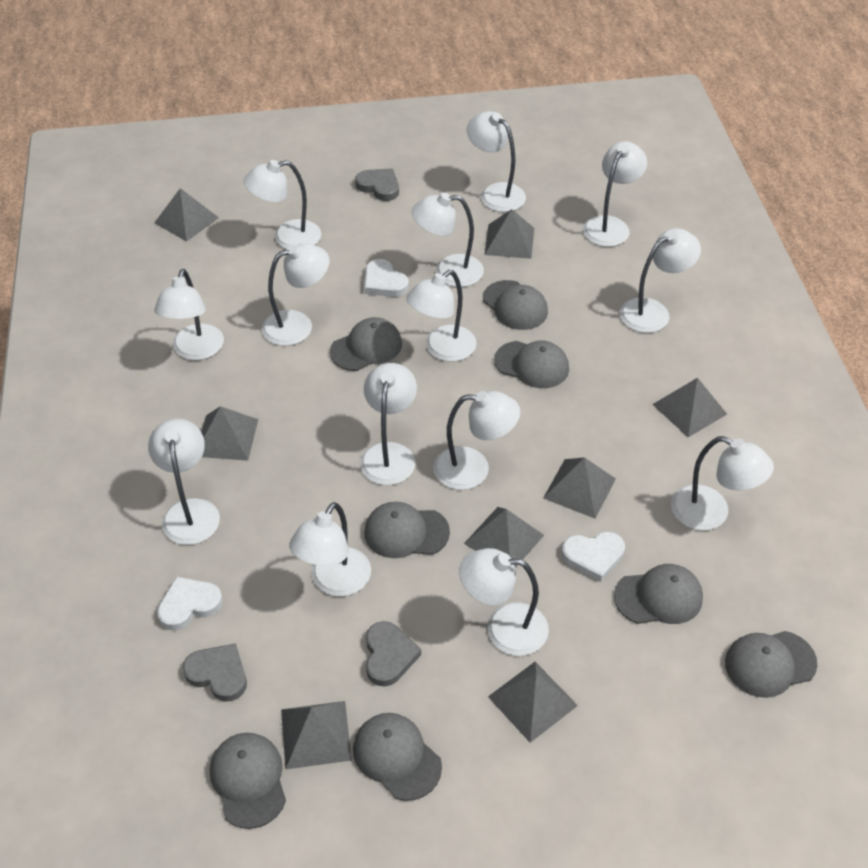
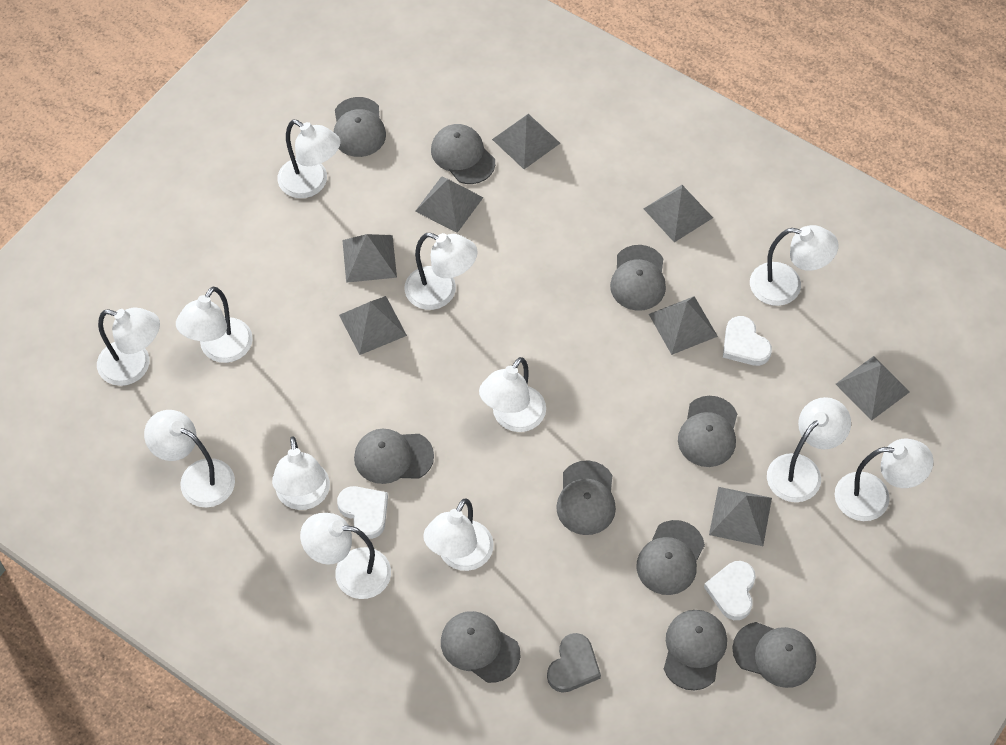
grey cap: [210,733,286,829] [330,317,402,371] [353,713,442,801] [364,502,450,558] [483,280,548,330] [494,341,569,388] [614,564,703,624] [725,631,817,698] = 8 -> [334,97,386,157] [354,429,434,484] [431,124,495,184] [441,611,520,683] [556,460,616,535] [610,245,666,311] [637,520,705,595] [664,610,727,690] [678,396,737,467] [732,622,816,688] = 10
grey heart: [183,643,247,702] [355,168,399,201] [366,621,421,687] = 3 -> [547,633,601,693] = 1
white lamp: [148,419,220,545] [154,269,224,360] [243,160,321,249] [262,243,329,346] [289,502,371,597] [360,363,417,485] [406,270,477,362] [412,193,484,287] [433,391,520,490] [459,548,549,656] [467,111,526,212] [583,141,647,247] [620,228,701,333] [671,436,774,530] = 14 -> [97,307,160,386] [144,410,235,508] [176,287,253,363] [272,436,330,510] [278,120,341,198] [300,513,391,599] [404,233,478,310] [423,498,494,571] [479,357,546,432] [750,225,839,306] [767,397,851,502] [835,439,934,521] = 12

